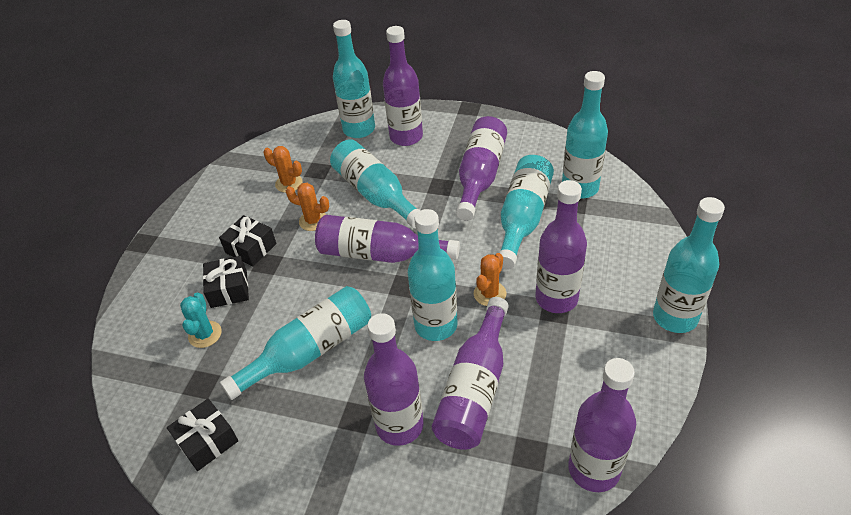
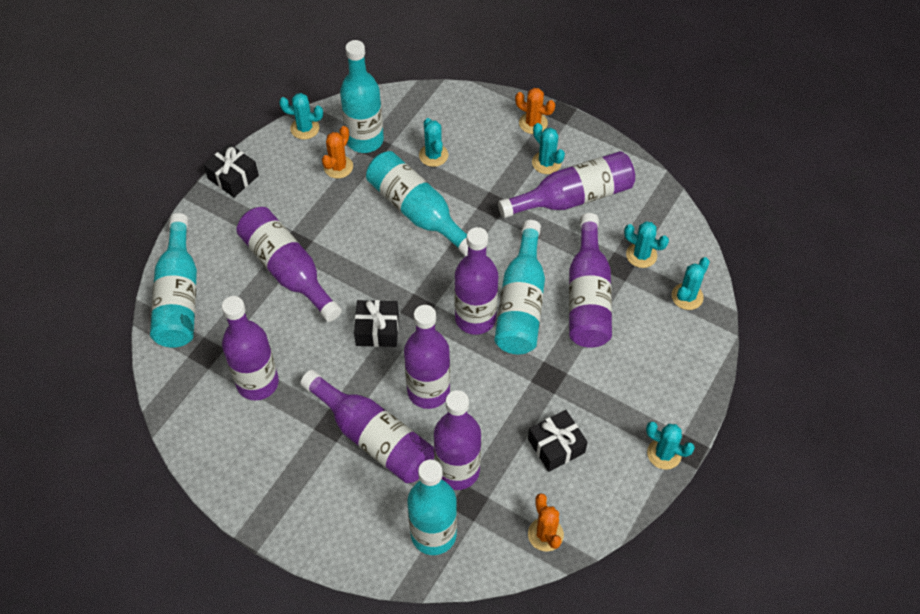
purple bottle: [315,215,460,263] [364,313,424,446] [383,26,423,146] [431,297,509,450] [456,116,507,221] [535,180,587,313] [568,358,636,492] = 7 -> [222,296,279,400] [237,207,342,322] [300,370,434,483] [404,305,450,409] [434,390,481,490] [454,227,498,335] [498,151,635,218] [569,213,612,348] = 8
turquoise bottle: [220,286,371,400] [330,139,421,229] [333,20,375,138] [408,209,458,341] [499,155,554,269] [562,71,608,199] [653,197,725,333] = 7 -> [150,213,197,348] [340,40,384,153] [366,151,468,256] [407,460,457,555] [495,220,545,354] = 5
turquoise cactus: [180,292,222,348] = 1 -> [279,93,323,139] [419,118,448,167] [532,123,565,174] [624,221,669,268] [646,421,695,470] [672,257,710,310] = 6

